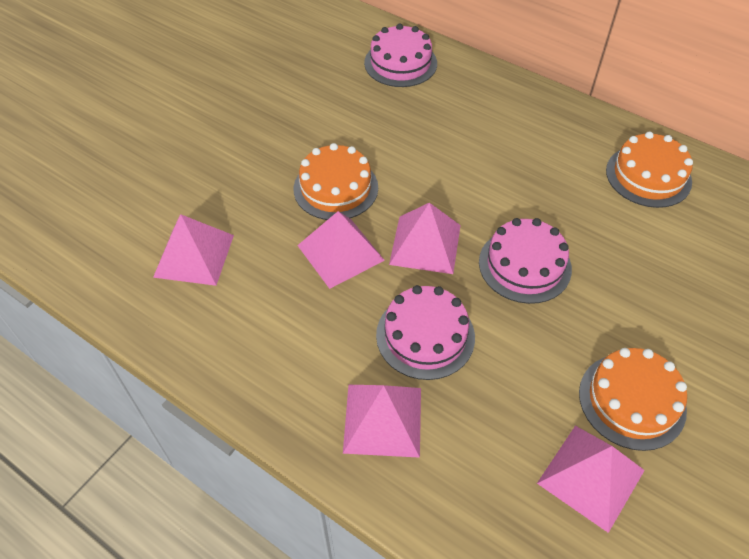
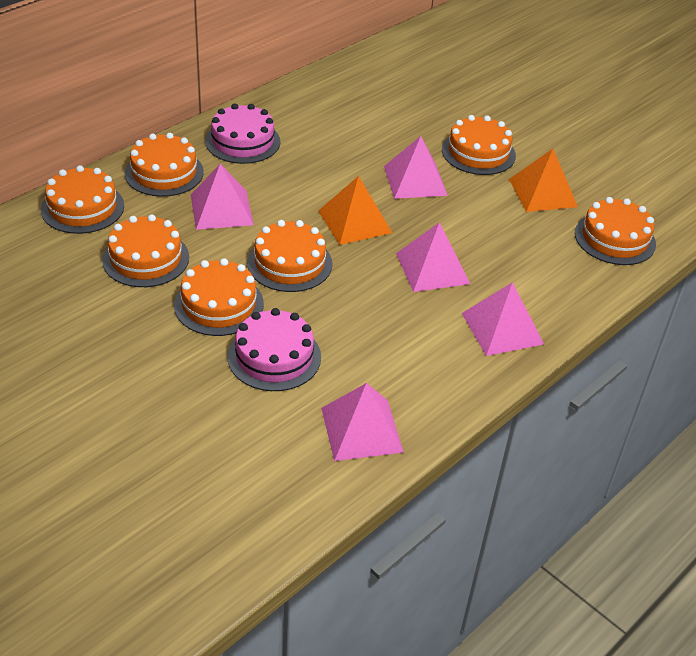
orange cake: [294,143,378,220] [579,348,687,451] [606,132,693,208] = 3 -> [41,165,124,234] [102,214,189,287] [125,133,204,197] [174,258,264,336] [247,220,332,292] [442,115,516,175] [575,197,656,265] = 7
orange pyramid: none = 0 -> [318,176,392,245] [509,149,578,212] = 2
pink cake: [364,24,437,87] [376,285,475,380] [479,218,572,304] = 3 -> [205,103,280,164] [228,308,321,391] = 2

